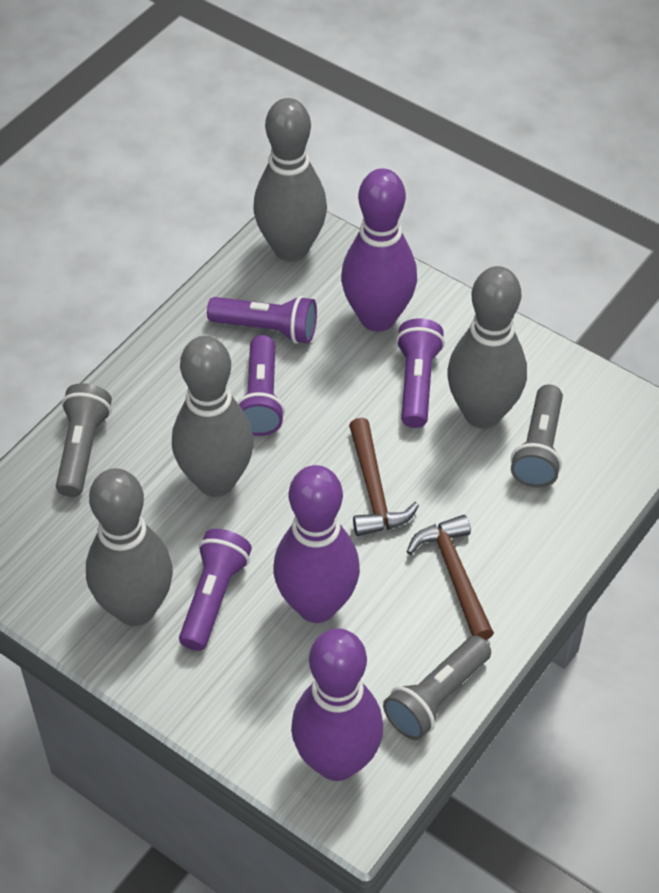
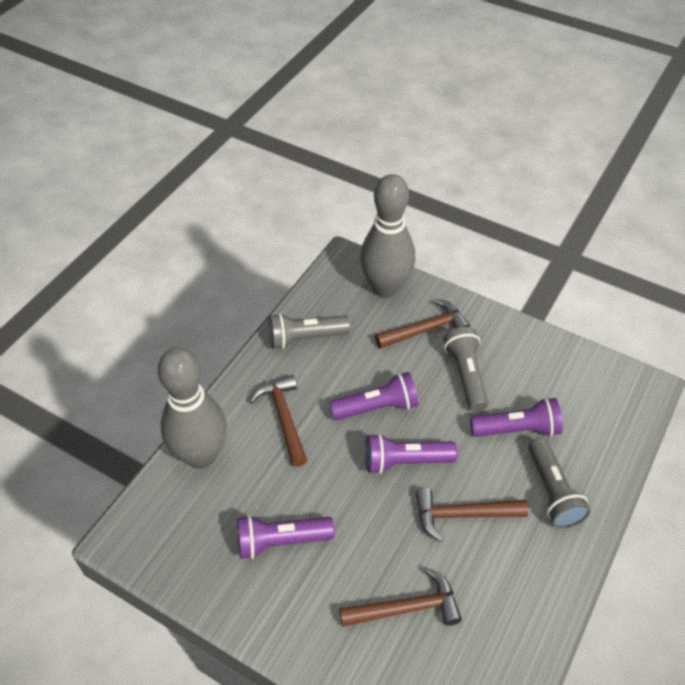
brown hammer: [349,418,419,536] [407,515,494,640] = 2 -> [249,375,307,467] [339,568,462,627] [375,299,470,349] [416,488,528,542] = 4
grey bowling pin: [86,468,173,626] [172,336,254,497] [253,98,327,261] [447,266,527,428] = 4 -> [158,347,227,469] [360,174,415,298] = 2
purple bowling pin: [273,465,360,623] [291,628,383,781] [341,169,417,332] = 3 -> none = 0

